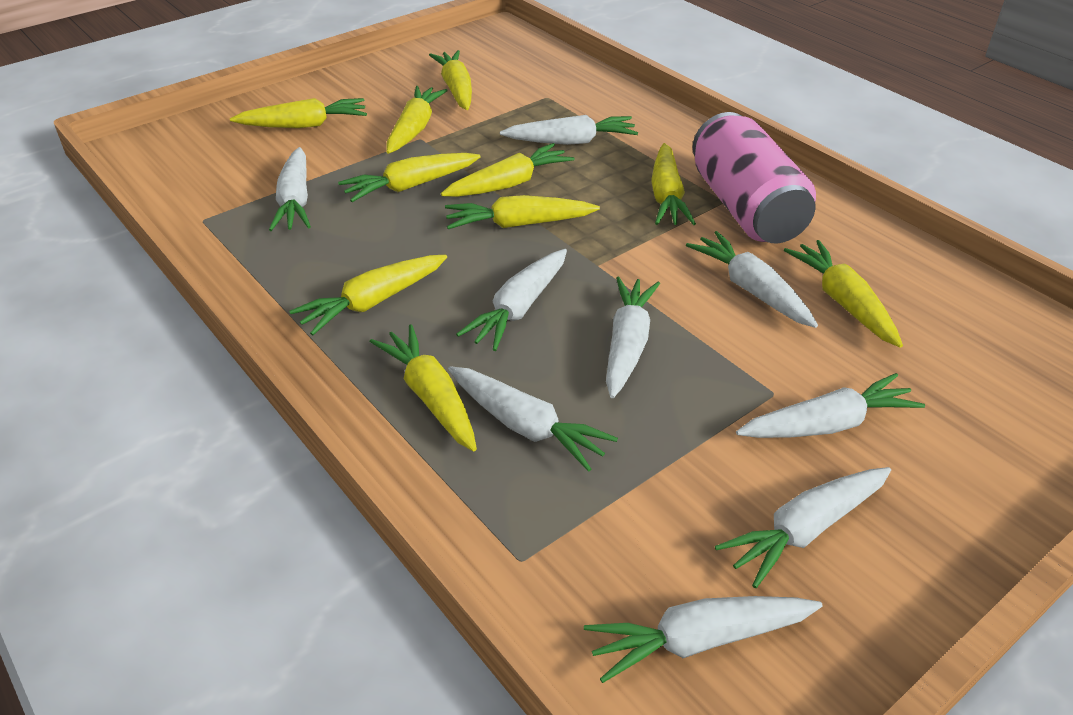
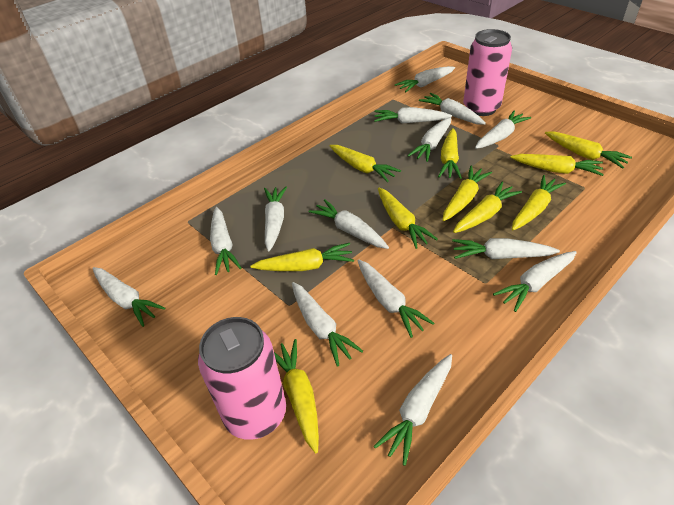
pink can: [693,112,816,243] = 1 -> [198,317,286,440] [463,29,512,116] = 2
white carrot: [269,147,311,231] [448,366,618,472] [456,249,567,351] [500,115,638,145] [584,596,823,683] [606,276,660,398] [686,231,818,328] [715,467,891,588] [736,373,925,438] = 9 -> [93,267,166,327] [210,207,241,275] [264,187,287,251] [292,282,363,367] [309,199,389,249] [358,260,434,338] [374,107,452,123] [374,354,452,466] [395,66,455,92] [408,117,451,162] [419,93,486,125] [452,238,560,259] [475,111,531,149] [493,251,577,312] = 14

